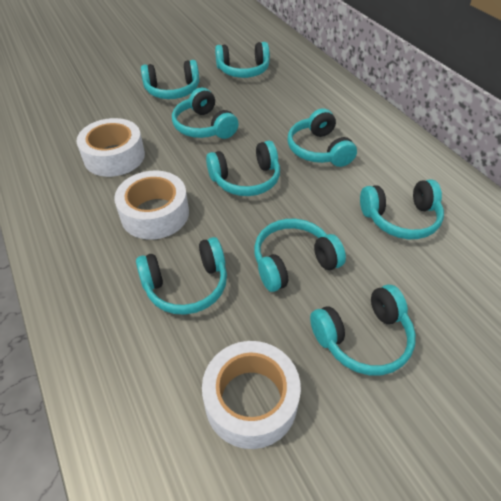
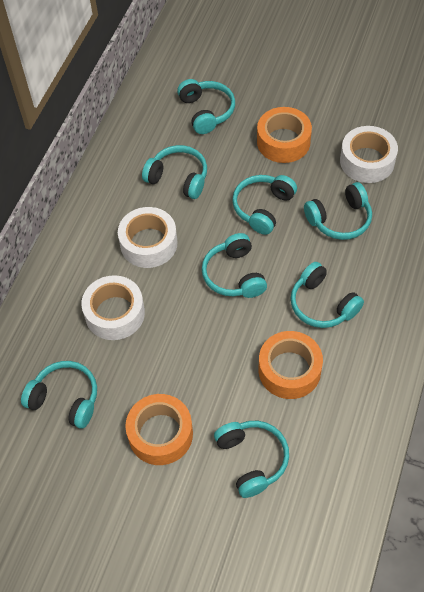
orange tape: none = 0 -> [125,394,193,465] [257,107,312,163] [259,331,323,399] = 3
turquoise headphones: [136,237,227,315] [141,60,199,99] [172,87,239,139] [206,141,280,196] [215,42,270,78] [254,219,346,292] [288,108,357,167] [310,285,416,376] [360,179,444,239] = 9 -> [21,361,97,429] [142,145,207,199] [177,79,235,134] [202,233,267,298] [214,421,289,498] [232,175,297,235] [290,262,364,328] [304,182,372,240] = 8

